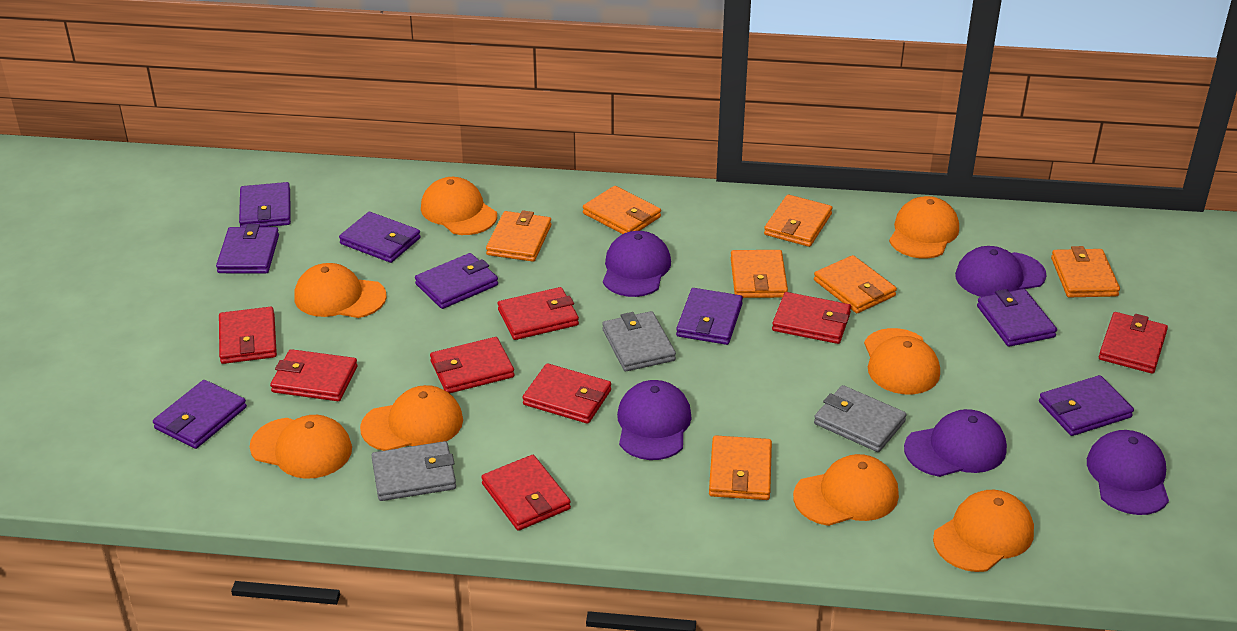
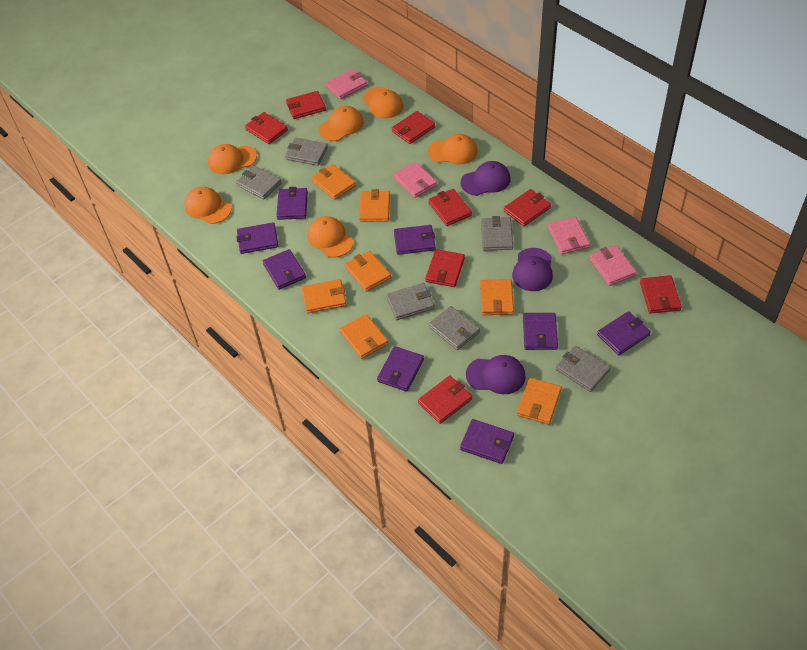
grey wallet: [371,441,456,501] [602,311,676,371] [814,385,907,452] = 3 -> [236,165,282,199] [285,138,328,166] [386,283,434,320] [429,306,480,350] [481,216,513,251] [556,346,610,392] = 6
orange cap: [250,415,352,479] [294,263,387,318] [360,385,463,451] [421,177,497,235] [793,454,899,526] [864,328,940,394] [889,196,959,258] [933,490,1034,572] = 8 -> [184,187,232,224] [208,144,257,174] [307,216,354,258] [319,106,363,141] [362,87,403,118] [428,134,478,165] = 6
pink wallet: none = 0 -> [325,69,367,99] [393,162,437,198] [548,217,590,254] [589,245,637,286] = 4
purple cap: [603,231,671,297] [617,380,692,460] [904,409,1007,477] [955,246,1046,297] [1087,430,1169,515] = 5 -> [461,161,511,196] [466,355,526,394] [512,248,553,291] = 3

